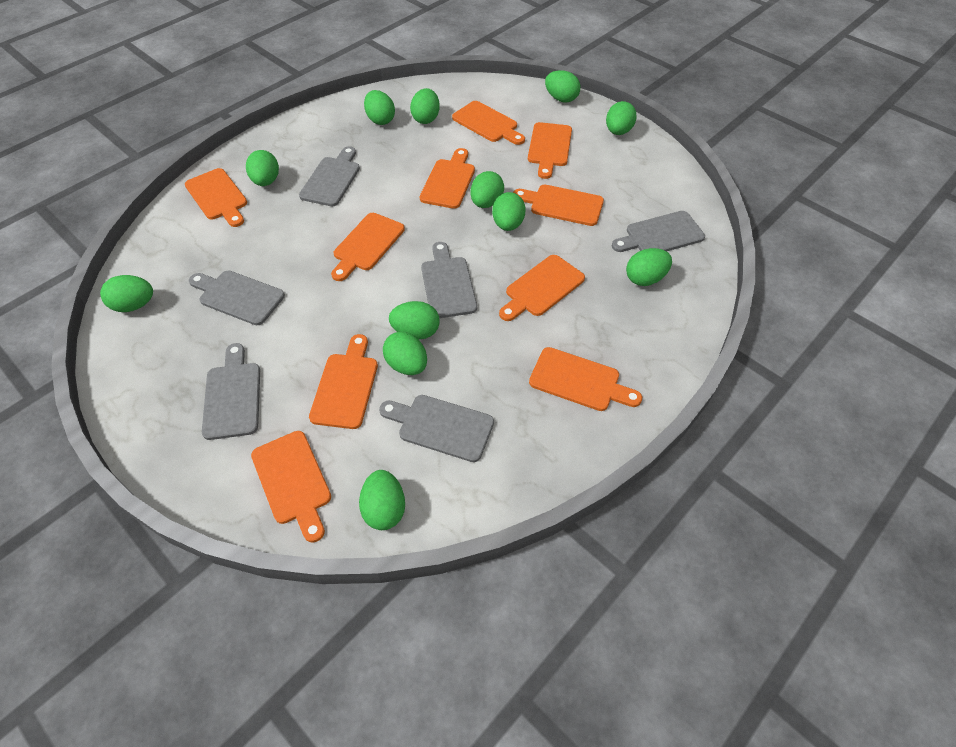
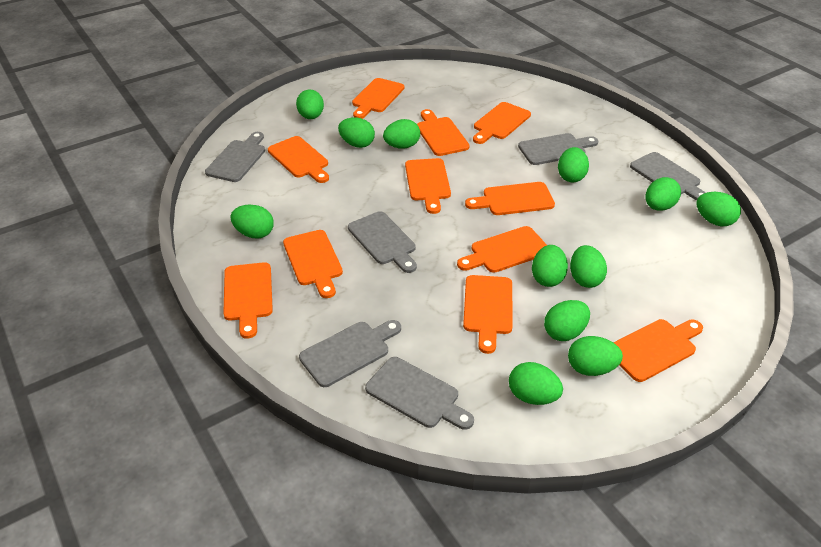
orange cutting board: [185,168,247,227] [251,431,331,543] [309,334,378,429] [331,213,405,281] [420,148,475,209] [452,101,525,145] [499,255,585,321] [513,185,604,226] [528,122,572,179] [529,347,642,411] = 10 -> [223,262,273,339] [268,136,329,183] [283,230,343,298] [352,78,404,119] [405,158,451,214] [417,109,470,156] [457,226,547,273] [463,275,513,354] [465,182,555,215] [473,102,531,144] [613,319,703,382] = 11

